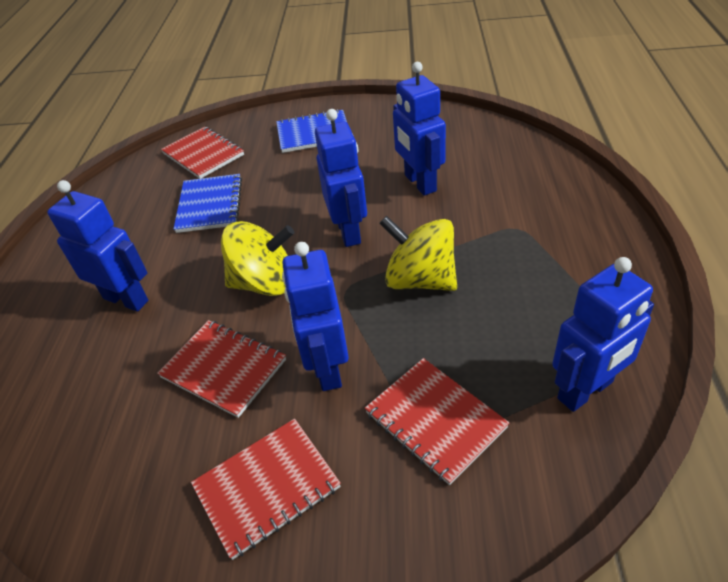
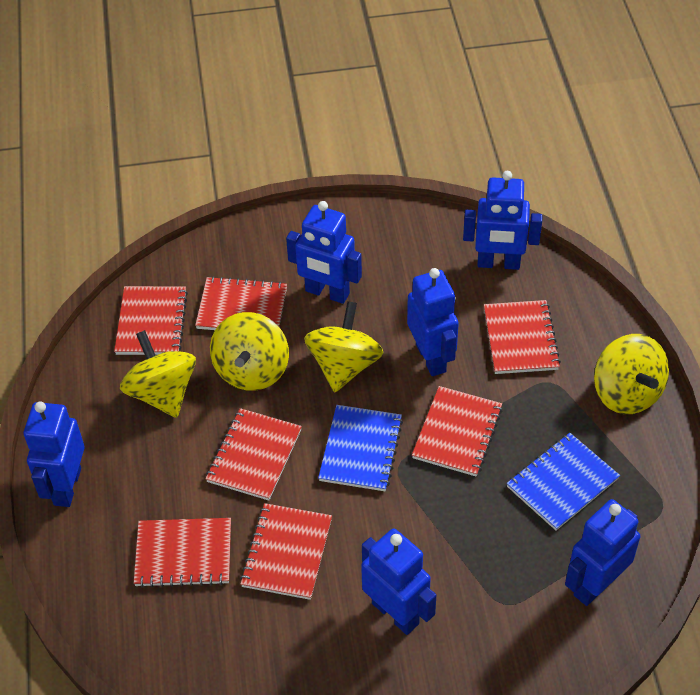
blue robot: [47,180,148,312] [282,242,349,391] [315,109,367,247] [393,62,446,196] [552,257,654,412] = 5 -> [24,401,85,507] [286,201,362,304] [361,528,436,635] [407,268,459,376] [463,171,542,270] [565,499,640,606] = 6
red notebook: [157,320,286,418] [161,127,244,179] [191,419,341,560] [365,358,509,485] = 4 -> [114,286,188,355] [134,518,231,588] [195,276,287,330] [205,408,302,501] [240,503,332,600] [412,386,503,476] [484,300,561,374] = 7
yellow spinning top: [221,221,294,296] [379,216,457,291] = 2 -> [120,330,196,418] [210,312,289,391] [304,301,384,392] [594,334,669,414] = 4

